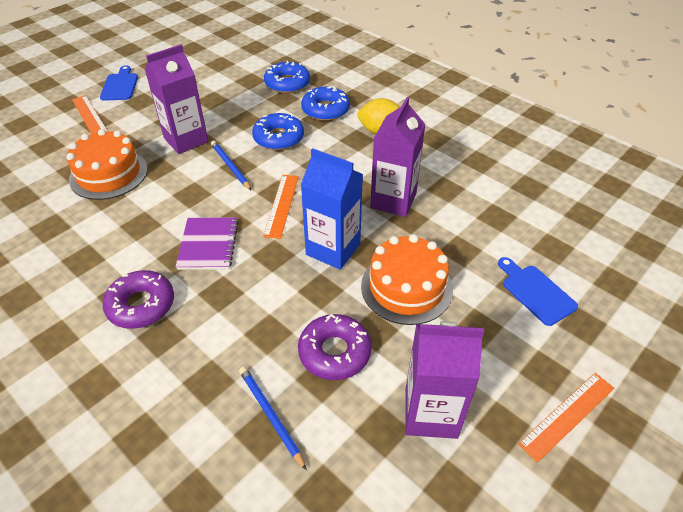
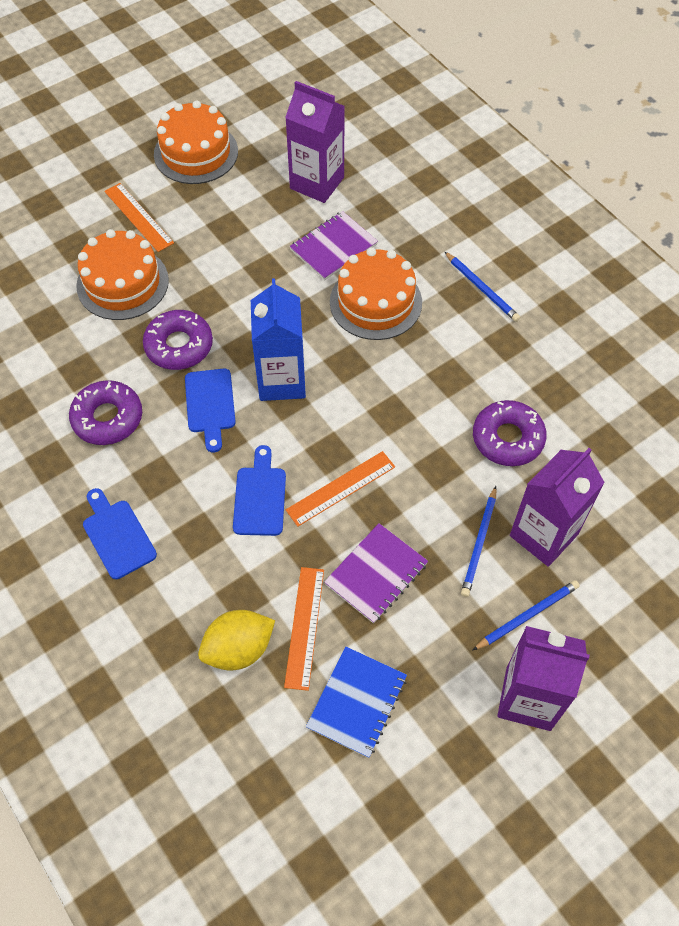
blue cutting board: [100,65,138,101] [498,257,578,326] = 2 -> [83,488,157,579] [185,369,236,452] [233,445,286,536] = 3
blue donut: [252,113,304,150] [264,61,310,93] [301,86,350,121] = 3 -> none = 0
blue notebook: none = 0 -> [306,647,407,758] = 1
blue pencil: [211,141,252,191] [239,366,307,470] = 2 -> [444,251,520,322] [461,486,496,597] [472,580,580,651] = 3
orange cake: [66,129,148,200] [361,234,453,325] = 2 -> [76,229,169,320] [154,100,238,184] [330,248,422,340] = 3
purple donut: [102,270,174,329] [298,314,372,380] = 2 -> [69,380,142,445] [143,310,213,370] [473,400,547,466] = 3
purple notebook: [176,217,239,270] = 1 -> [290,211,378,280] [324,523,428,624] = 2

